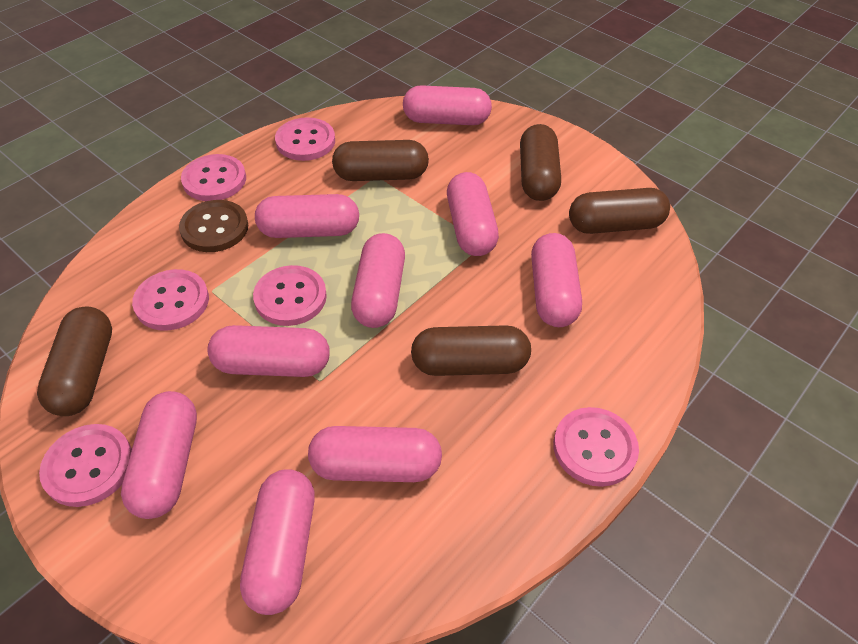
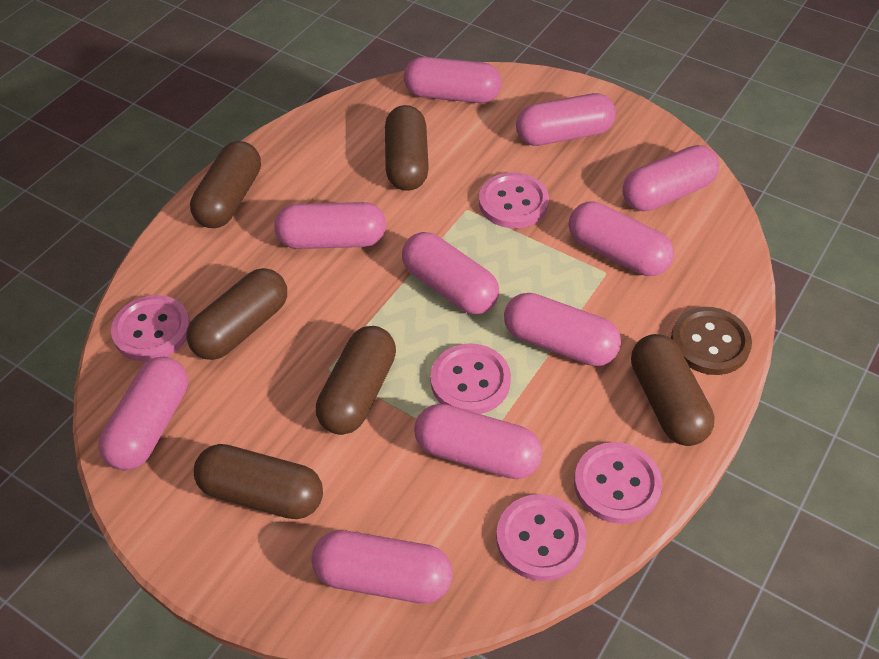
brown capsule: [37,306,112,416] [332,140,429,181] [411,325,531,376] [520,124,561,201] [569,188,670,234] = 5 -> [186,268,287,360] [190,141,261,228] [194,444,323,519] [316,326,396,435] [385,105,429,191] [631,334,714,446] = 6
pink button: [39,424,132,507] [132,269,209,331] [181,154,246,201] [253,265,327,326] [275,117,335,161] [553,407,639,487] = 6 -> [111,295,190,362] [430,343,511,414] [479,172,549,228] [496,494,587,581] [574,442,662,524] = 5
pink capsule: [121,391,197,519] [207,325,330,377] [240,469,315,615] [255,194,359,238] [308,426,442,482] [351,233,405,328] [403,85,492,125] [447,172,499,256] [531,233,582,327] = 9 -> [98,357,188,470] [274,202,386,249] [311,530,452,604] [402,232,499,315] [404,57,501,103] [414,404,542,479] [504,293,621,366] [516,93,616,146] [569,201,674,276] [622,145,719,211] = 10

